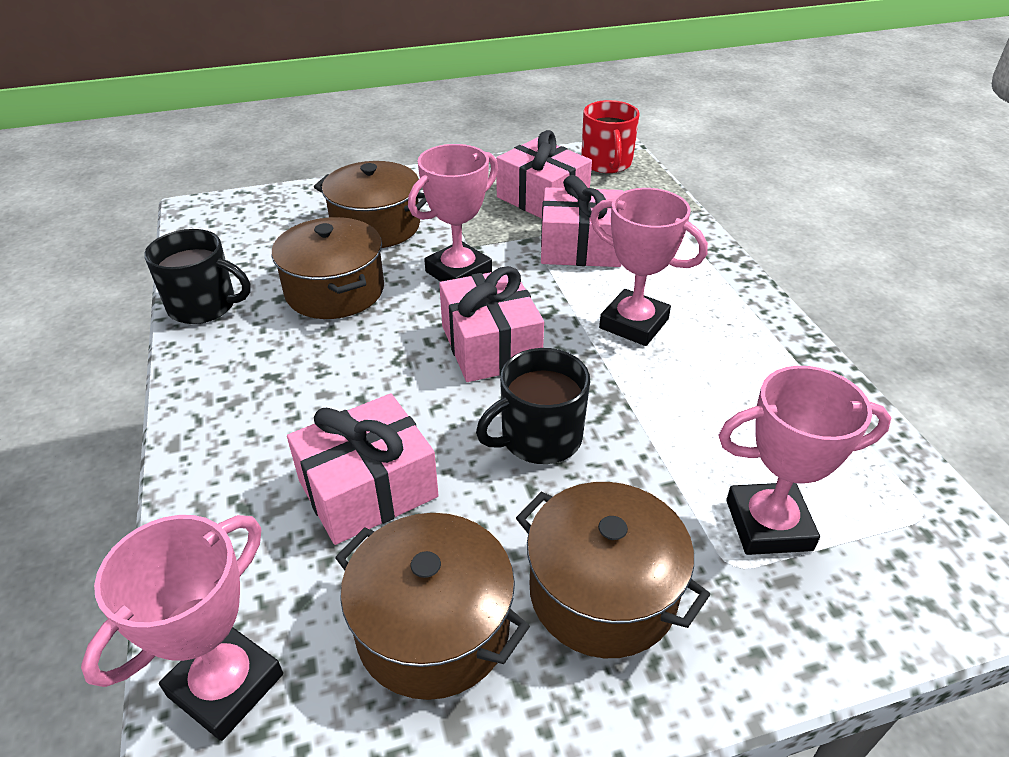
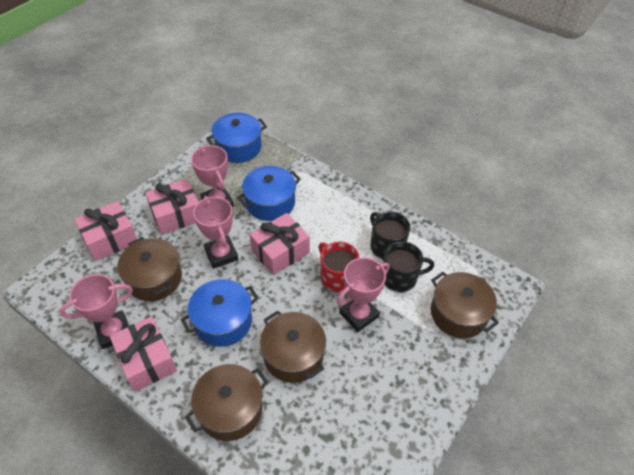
blue pot: none = 0 -> [181,279,259,347] [206,113,267,163] [237,166,301,221] = 3

